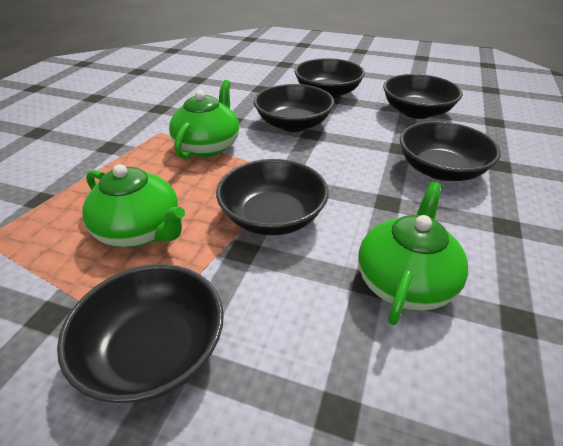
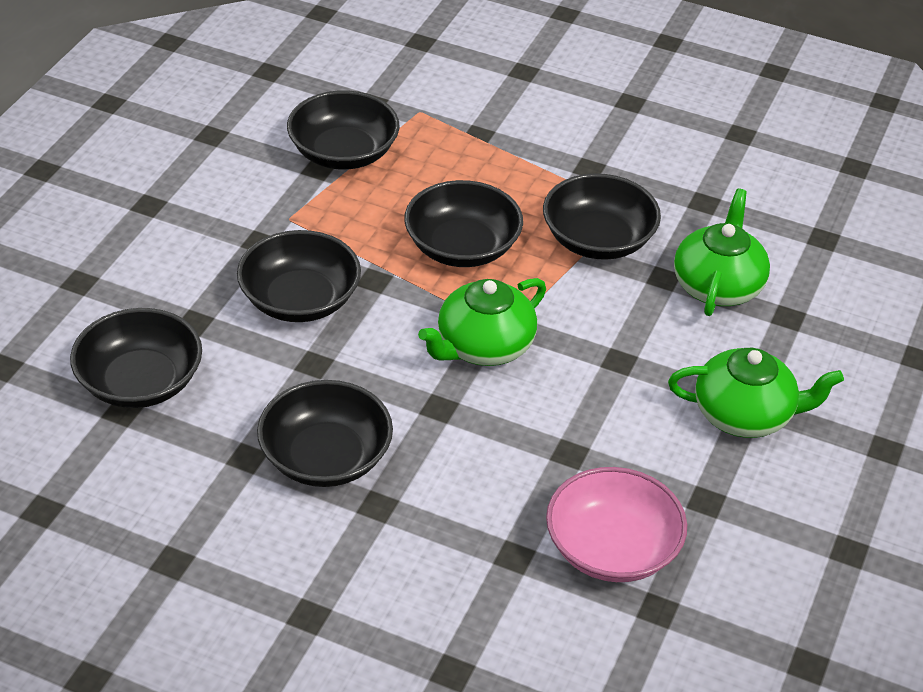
pink bowl: none = 0 -> [546,467,687,582] = 1

